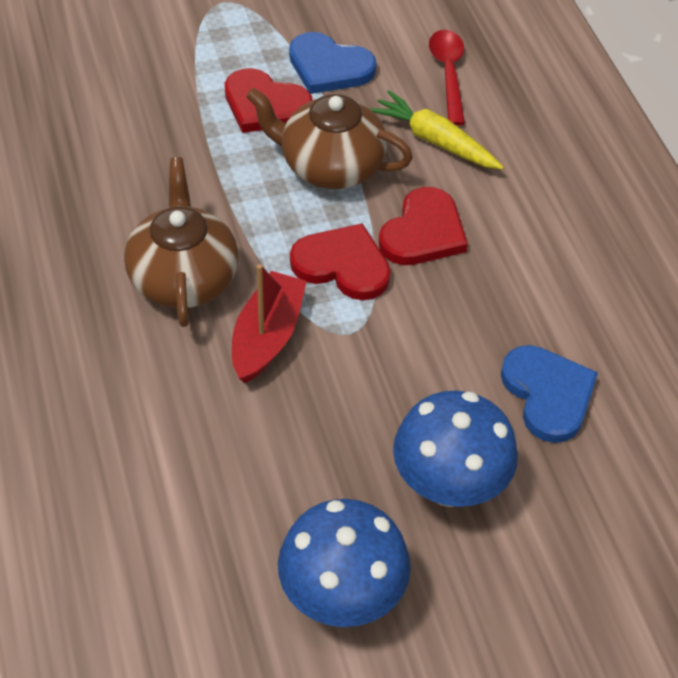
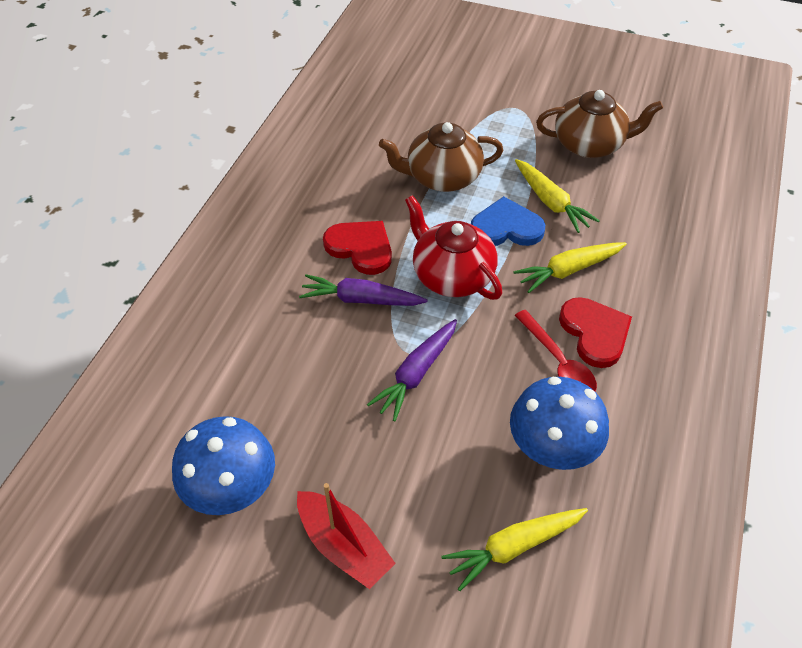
blue heart: [289,32,376,94] [501,345,598,443] = 2 -> [471,196,545,246] = 1
purple carrot: none = 0 -> [299,274,428,306] [367,319,457,421] = 2
red heart: [225,68,312,133] [290,223,391,300] [379,187,468,265] = 3 -> [323,221,392,275] [559,297,632,368] = 2
red teapot: none = 0 -> [405,195,502,300] = 1
yellow carrot: [370,90,504,169] = 1 -> [441,508,588,591] [513,242,627,293] [515,159,600,233] = 3

